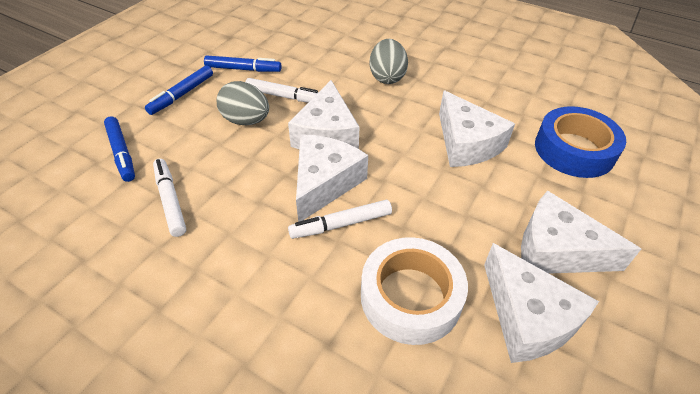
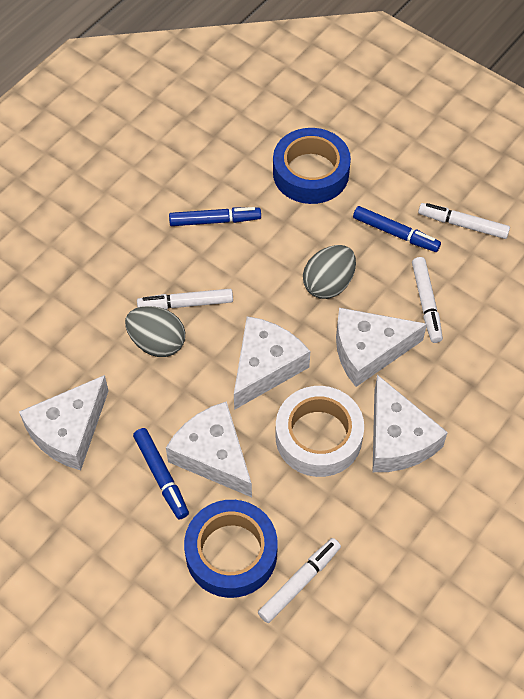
blue tape: [535,106,626,178] = 1 -> [184,500,278,598] [273,128,351,204] = 2
white marker: [153,159,186,237] [245,78,318,102] [288,200,392,239] = 3 -> [137,289,233,310] [258,538,341,623] [412,257,443,343] [418,203,510,239] = 4

